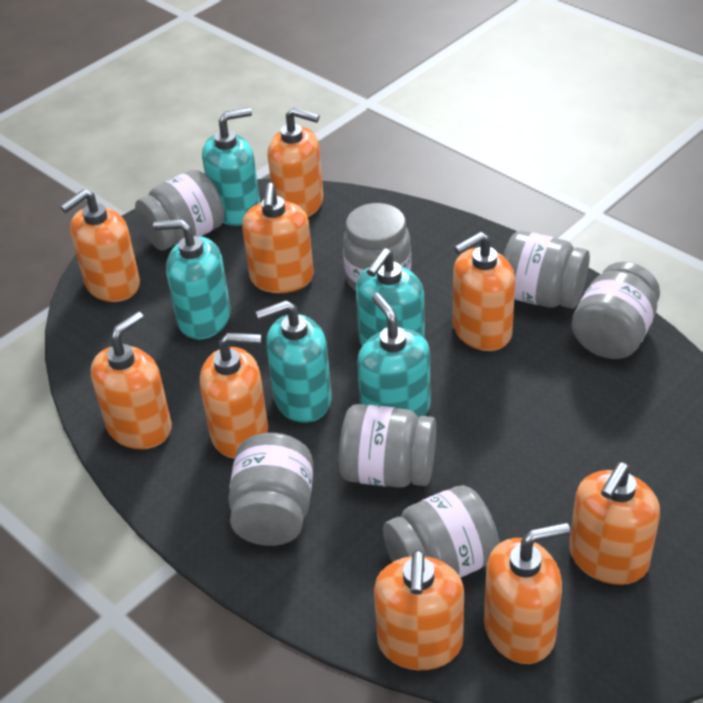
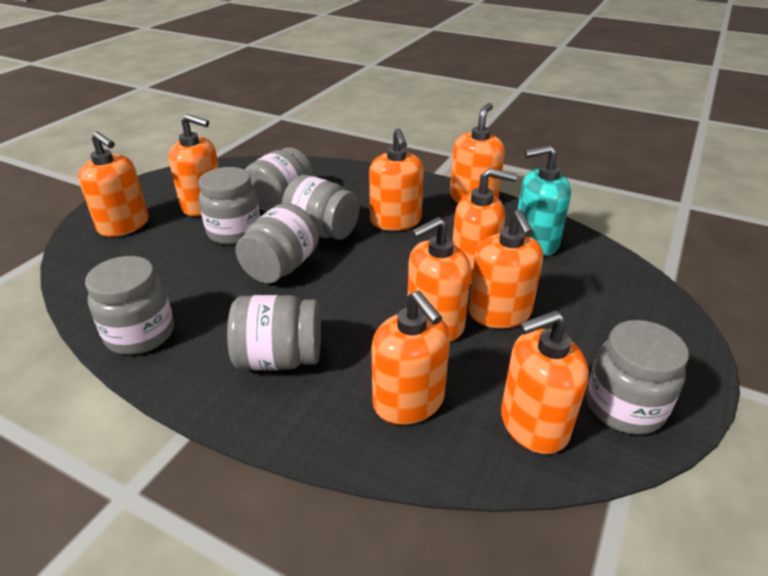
turquoise soap dispenser: [153,219,231,339] [202,108,260,226] [256,300,332,423] [356,248,425,346] [357,293,430,418] = 5 -> [517,145,571,256] = 1

